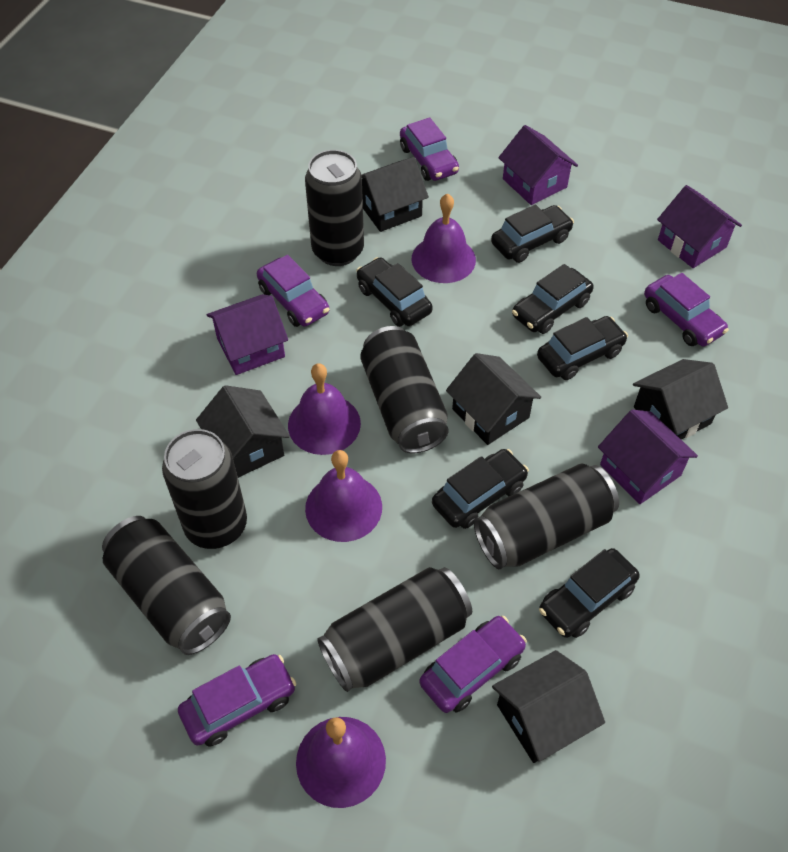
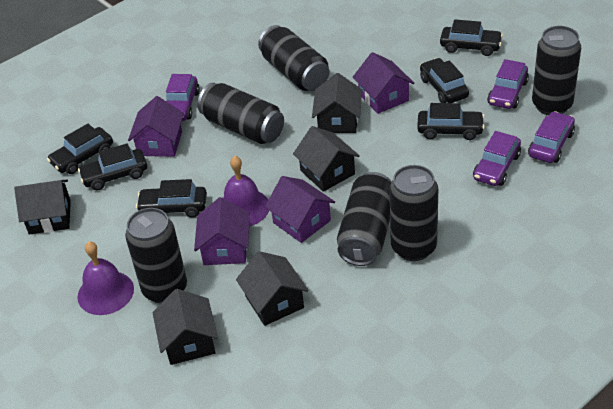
purple bell: [288,363,361,455] [296,717,386,808] [305,450,382,542] [412,193,476,283] = 4 -> [77,241,134,315] [224,156,269,226] = 2
purple car: [178,654,296,747] [257,255,330,327] [400,117,459,181] [420,616,527,713] [644,273,729,347] = 5 -> [166,74,200,121] [473,131,521,186] [487,59,529,109] [528,111,575,163] = 4

